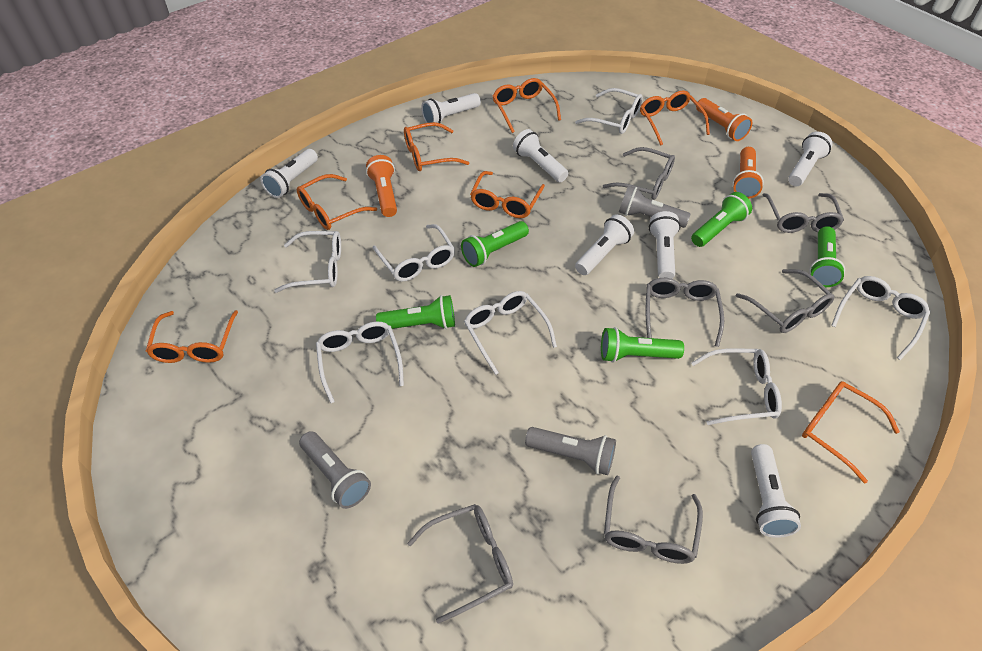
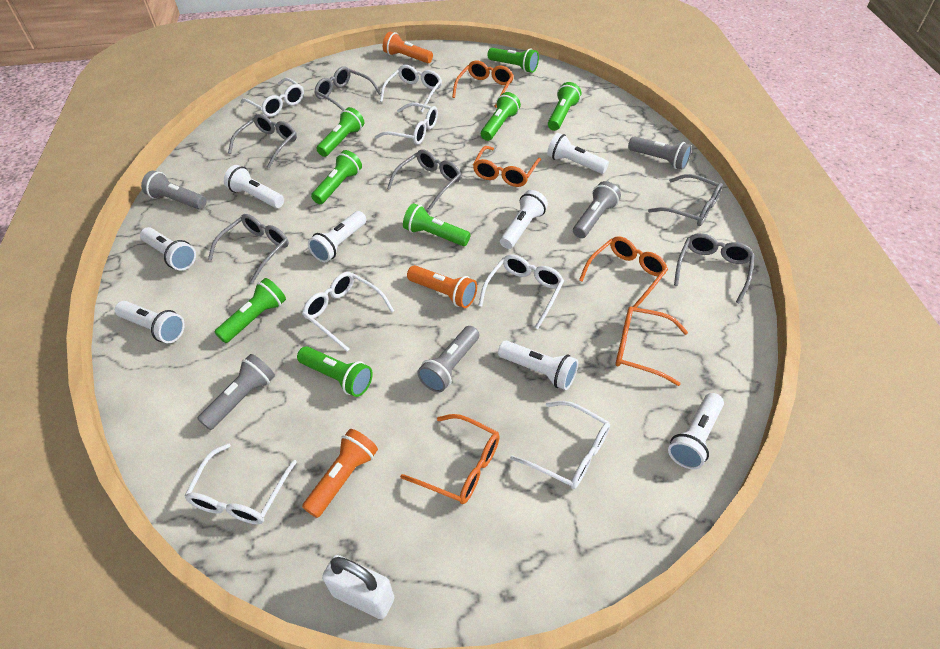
green flashlight: [376,295,455,329] [461,221,529,267] [601,327,684,363] [691,192,752,247] [809,226,845,287] = 5 -> [215,278,286,343] [297,346,373,397] [311,150,362,204] [316,107,364,157] [403,203,471,246] [481,92,521,141] [488,48,539,73] [548,82,581,131] = 8
grey flashlight: [299,431,371,509] [525,427,616,475] [619,186,690,228] = 3 -> [141,171,207,209] [197,354,275,430] [417,326,479,392] [573,181,621,238] [628,136,692,170] = 5
orange glasses: [146,310,238,363] [297,174,377,230] [404,122,469,171] [470,171,545,218] [493,78,561,133] [640,90,710,146] [802,381,900,484] = 7 -> [400,414,500,504] [452,60,514,108] [473,146,541,187] [579,236,668,308] [616,307,688,386] = 5
white flashlight: [261,149,318,198] [421,93,481,123] [513,129,568,182] [575,214,634,275] [649,211,681,279] [751,444,801,538] [788,132,833,186] = 7 -> [115,301,185,343] [140,227,196,271] [224,165,284,208] [308,211,366,262] [498,340,578,390] [500,190,548,249] [547,133,609,174] [668,393,724,469] = 8
white padlock: none = 0 -> [322,555,394,619] = 1

